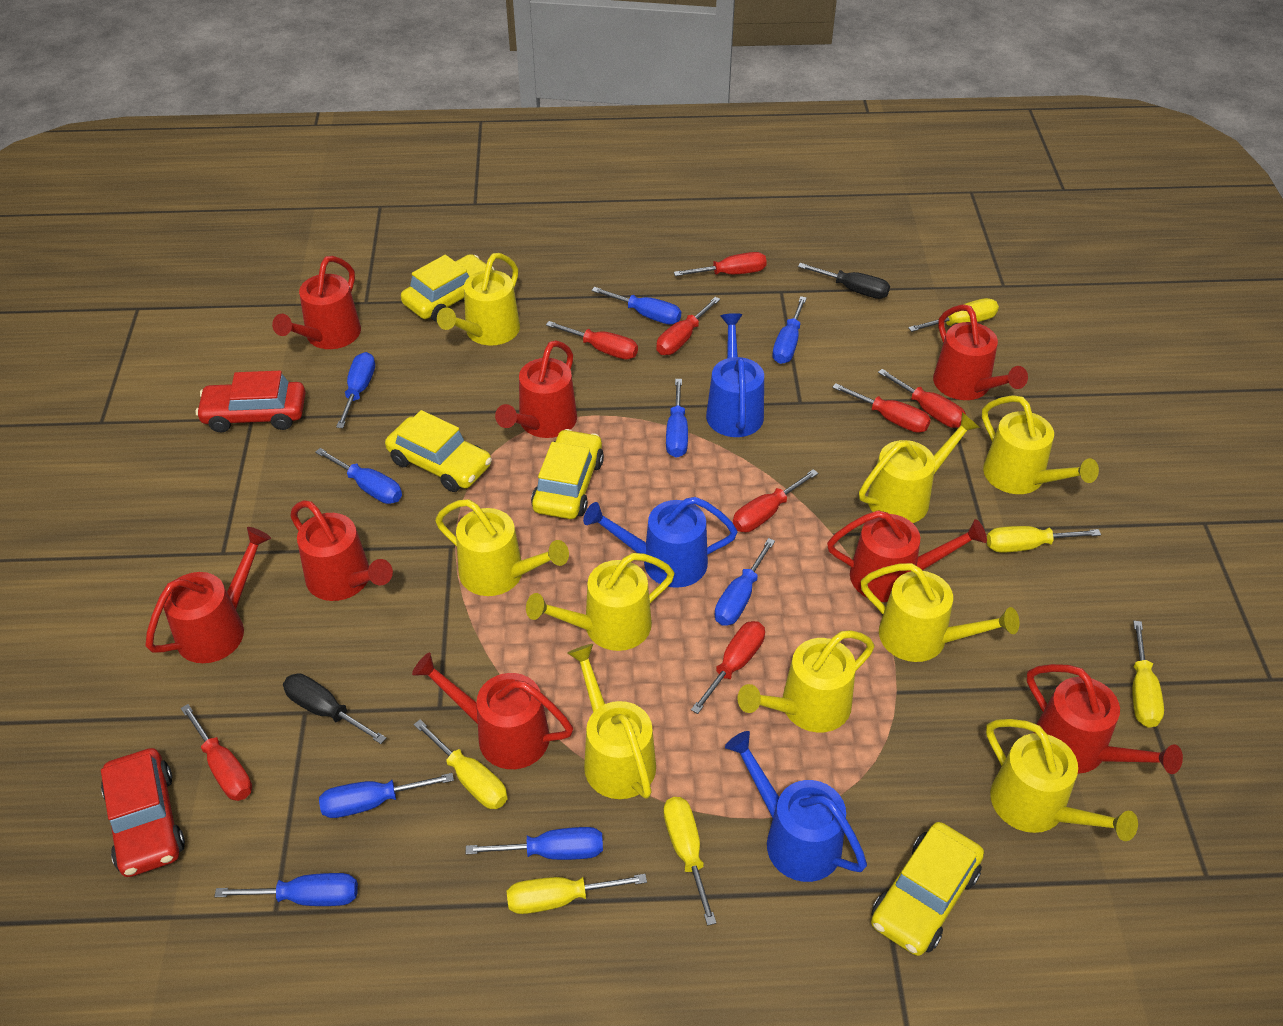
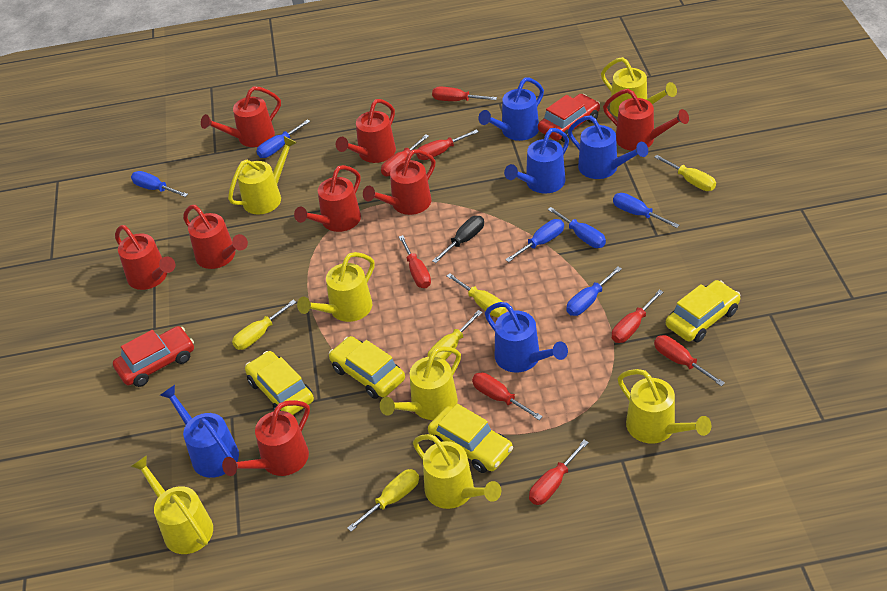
black screwdriver: [283,673,386,744] [798,263,890,299] = 2 -> [432,216,484,263] = 1
blue screwdriver: [214,873,358,906] [315,448,402,504] [319,773,454,818] [336,352,375,428] [466,827,603,860] [591,287,681,325] [666,379,688,458] [715,538,775,626] [772,296,807,364] = 9 -> [131,171,188,197] [256,119,310,158] [505,219,564,262] [547,207,606,248] [566,267,622,316] [613,193,679,228] = 6
blue watering can: [583,497,737,588] [706,313,764,437] [725,731,867,882] = 3 -> [160,385,239,478] [478,77,544,141] [485,302,568,373] [504,128,569,194] [568,115,648,179] = 5
yellow screwdriver: [414,720,507,809] [507,874,647,914] [664,797,716,926] [908,298,999,332] [987,526,1101,553] [1132,621,1164,728] = 6 -> [232,300,296,350] [347,469,419,532] [427,310,483,360] [447,273,506,317] [654,155,716,191] = 5
yellow watering can: [435,499,569,596] [437,253,520,346] [526,553,675,651] [568,644,656,799] [737,630,875,732] [859,412,980,523] [861,563,1020,662] [982,395,1099,494] [986,719,1138,841] = 9 -> [130,455,213,554] [228,136,297,214] [297,252,375,322] [380,346,461,420] [413,434,501,509] [601,57,677,117] [618,369,711,443] = 7

